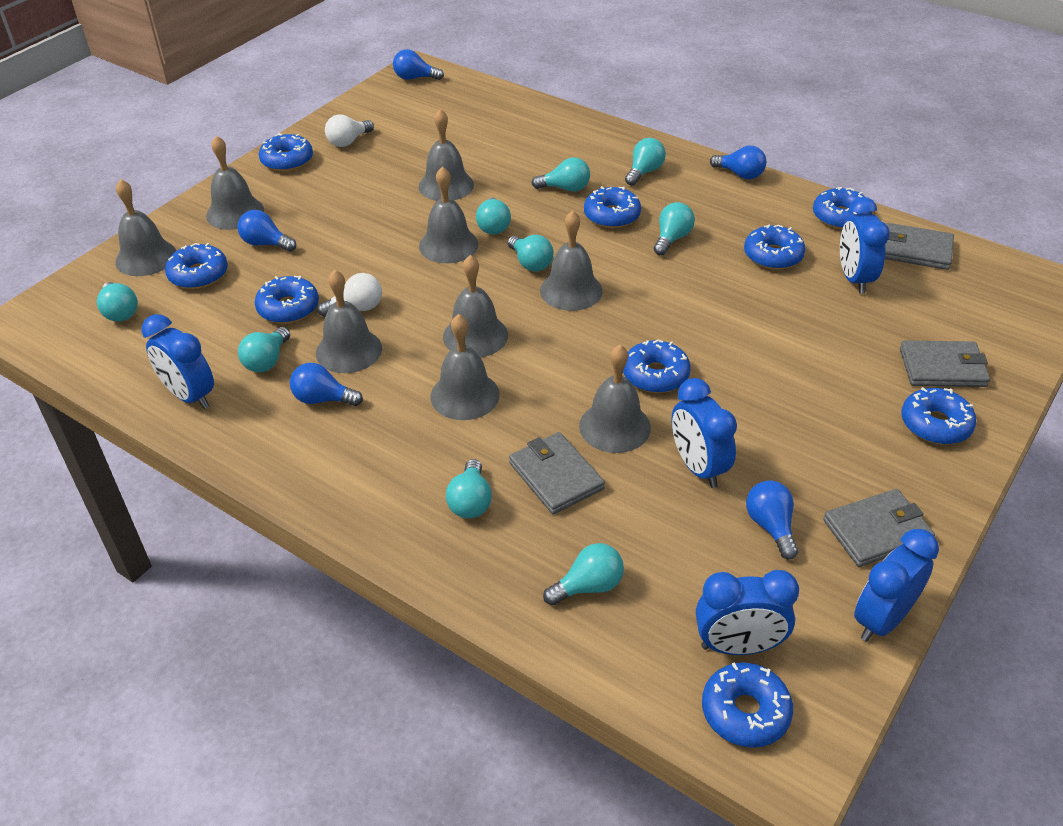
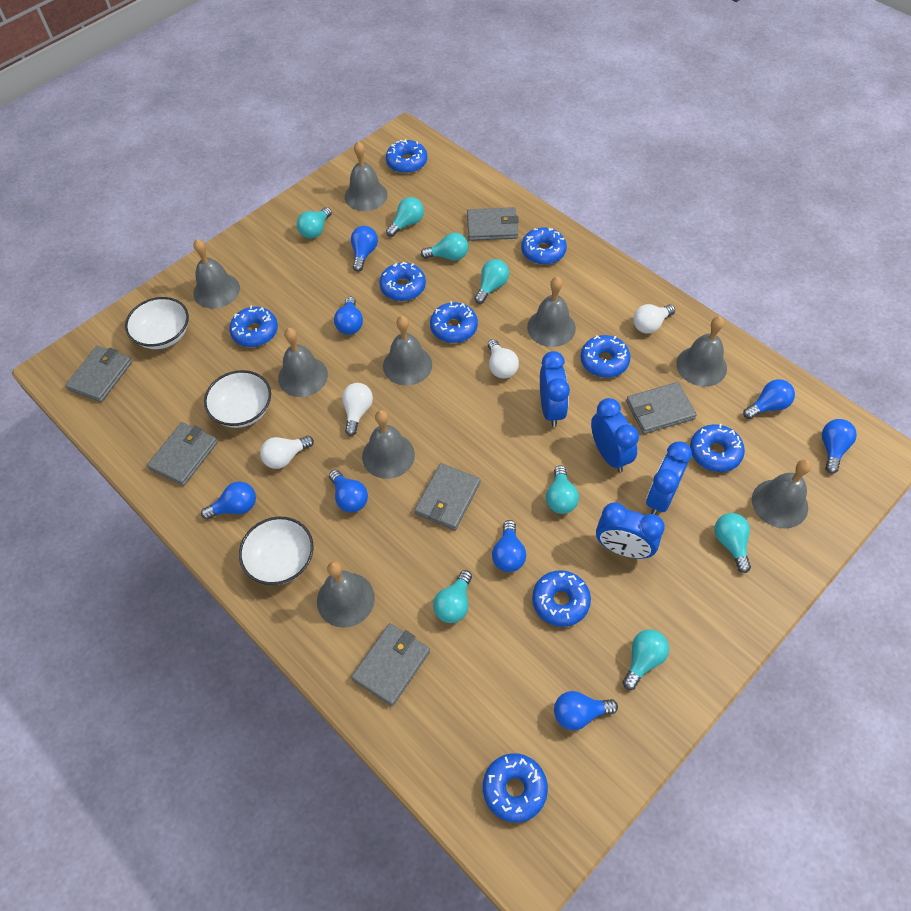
blue clock: [142,314,214,409] [672,378,737,488] [696,570,799,655] [840,197,890,294] [854,529,939,642] = 5 -> [540,351,570,427] [591,398,639,472] [596,503,665,559] [646,442,692,515] = 4
blue light bulb: [237,210,296,252] [290,363,363,406] [393,49,444,80] [710,145,766,179] [746,480,799,559] = 5 -> [201,481,256,520] [329,470,368,512] [334,297,363,335] [351,226,378,272] [492,520,526,572] [554,691,618,730] [743,379,795,419] [822,419,857,474] = 8
grey wallet: [509,432,605,514] [823,489,935,567] [885,223,954,270] [900,340,990,387] = 4 -> [65,346,132,402] [147,422,218,486] [351,623,430,706] [414,463,480,530] [467,207,519,241] [626,382,697,434] = 6
turquoise light bulb: [97,282,138,321] [238,327,290,372] [446,459,492,518] [476,197,511,235] [508,235,554,271] [531,157,590,192] [543,543,624,606] [625,138,666,186] [654,202,695,255] = 9 -> [297,207,332,239] [386,197,424,237] [421,232,468,261] [433,570,472,623] [475,259,509,304] [546,465,579,514] [622,629,669,690] [714,513,751,573] = 8
white bowl: none = 0 -> [125,297,189,349] [204,370,271,428] [239,516,314,585] = 3
white light bulb: [317,273,382,317] [325,114,374,147] = 2 -> [260,436,314,469] [342,383,373,436] [488,339,519,378] [633,304,675,334] = 4

